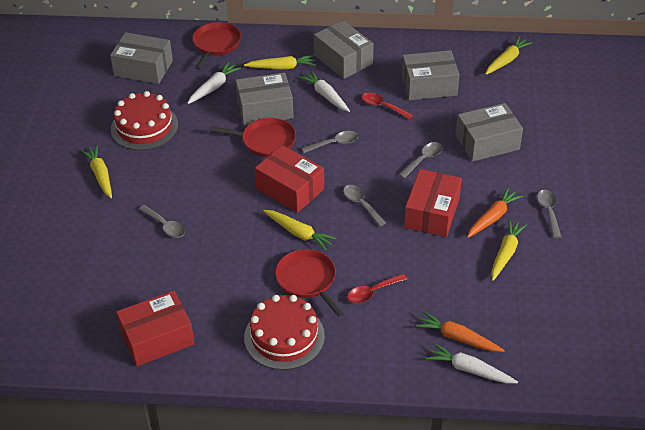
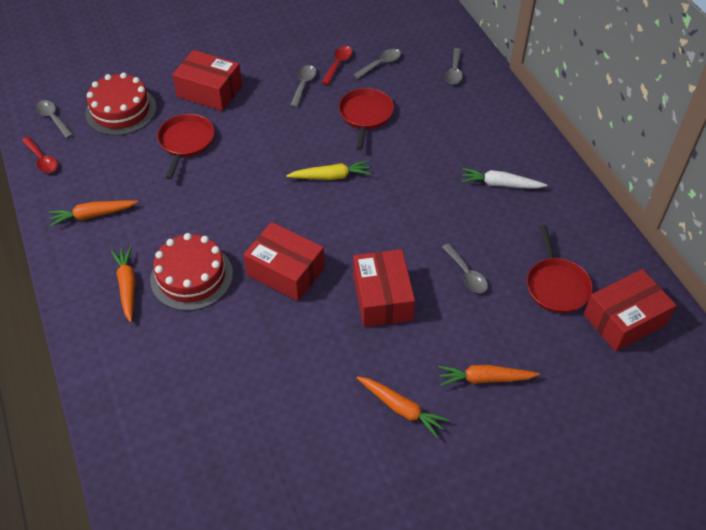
grey box: [110,32,173,84] [235,72,294,126] [314,20,374,79] [401,50,460,100] [456,103,523,162] = 5 -> none = 0
orange carrot: [416,311,505,352] [467,187,523,238] = 2 -> [49,200,138,227] [111,246,136,323] [357,376,450,438] [438,365,540,386] = 4
red box: [116,290,194,366] [255,145,324,213] [404,169,462,237] = 3 -> [172,50,242,111] [243,222,325,301] [353,249,415,327] [584,269,677,352] = 4
white carrot: [188,62,241,104] [298,70,350,112] [426,343,518,384] = 3 -> [461,168,547,189] = 1
yellow carrot: [80,145,112,198] [244,55,316,70] [263,210,336,250] [485,36,533,75] [491,219,527,281] = 5 -> [286,160,371,180] = 1

